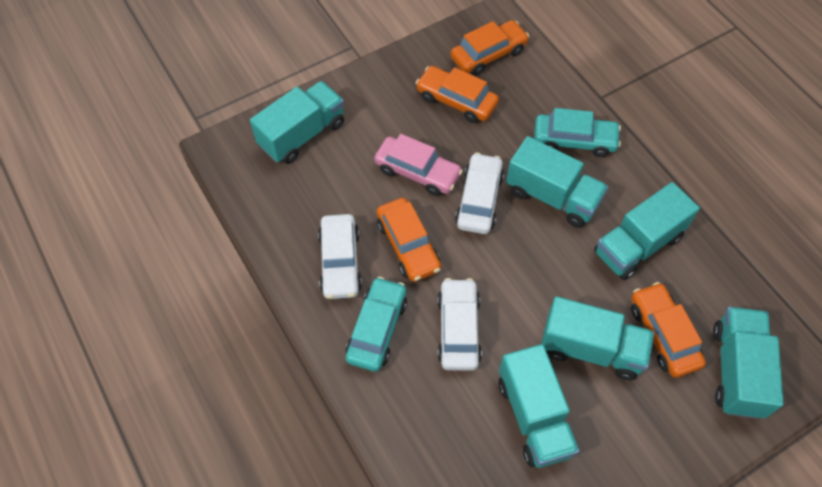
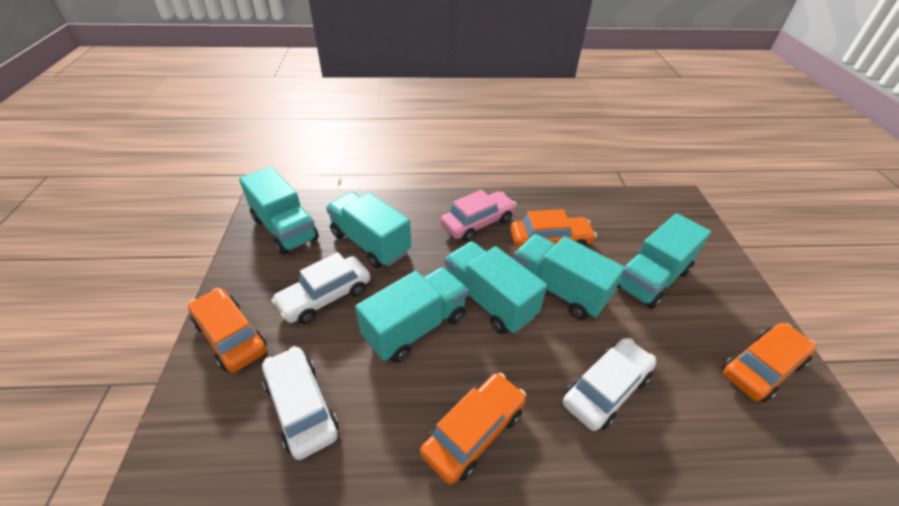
turquoise car: [346,277,407,372] [534,108,621,157] = 2 -> none = 0

